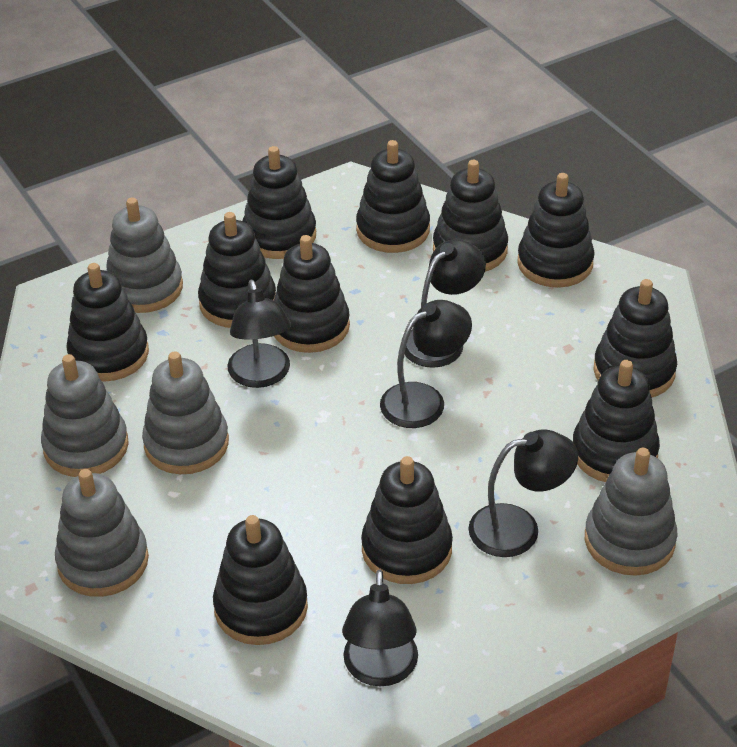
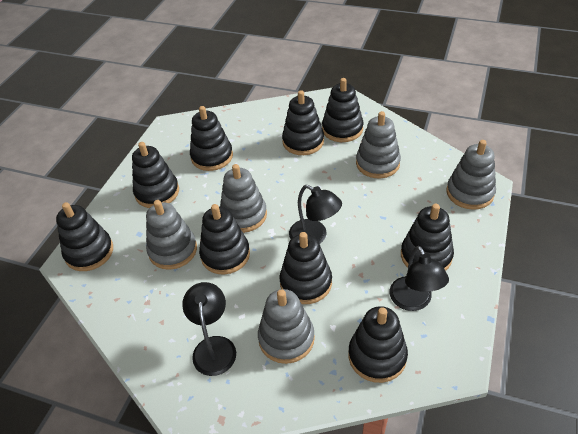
black lamp: [227,280,291,388] [342,569,418,686] [380,300,472,428] [404,239,486,368] [468,429,578,557] = 5 -> [182,282,236,376] [289,185,342,244] [390,246,449,311] = 3
black stacking toy: [66,263,149,382] [198,212,276,328] [213,515,308,645] [243,146,316,259] [274,235,350,353] [356,140,430,253] [361,456,453,584] [433,160,508,272] [517,173,595,288] [573,360,660,482] [593,279,677,397] = 11 -> [56,202,113,271] [132,142,179,208] [190,106,233,171] [199,204,250,275] [279,232,332,304] [282,90,324,155] [322,78,364,142] [348,306,408,383] [401,204,454,271] = 9

